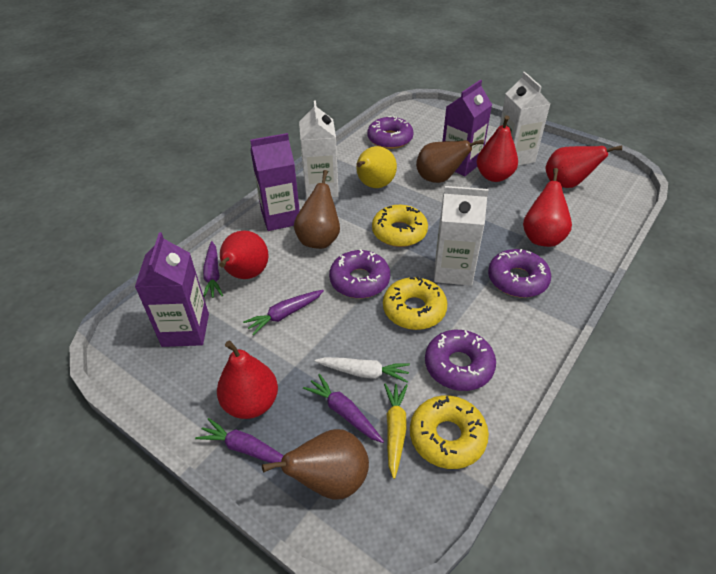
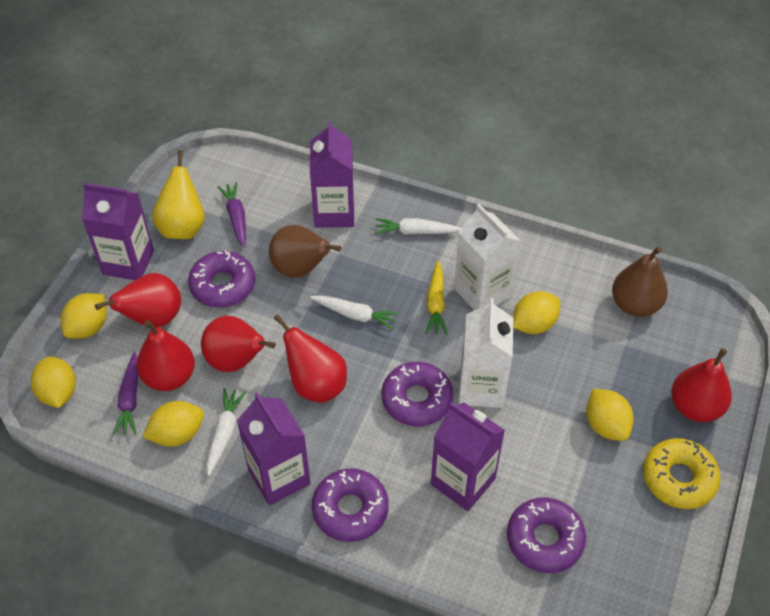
brown pear: [262,429,369,499] [294,170,340,249] [416,139,484,183] = 3 -> [269,225,341,278] [612,246,668,317] = 2
purple carrot: [195,418,284,463] [203,241,223,298] [243,290,324,335] [303,374,384,443] = 4 -> [112,352,138,436] [218,182,246,247] = 2
purple carton: [135,232,209,347] [250,133,300,231] [442,80,492,176] = 3 -> [82,183,154,280] [237,393,311,506] [310,121,354,228] [431,402,505,511] = 4
white carrot: [315,357,410,383] = 1 -> [206,388,246,476] [310,295,400,330] [375,218,462,235] = 3
white carton: [299,101,339,199] [434,186,489,286] [500,72,550,166] = 3 -> [454,204,521,310] [459,298,513,408] = 2
yellow donut: [372,205,428,247] [383,276,447,330] [410,395,489,469] = 3 -> [643,438,721,509] = 1
yellow lemon: none = 0 -> [31,356,76,408] [61,293,107,339] [143,401,204,447] [513,291,560,334] [586,389,634,441] = 5

